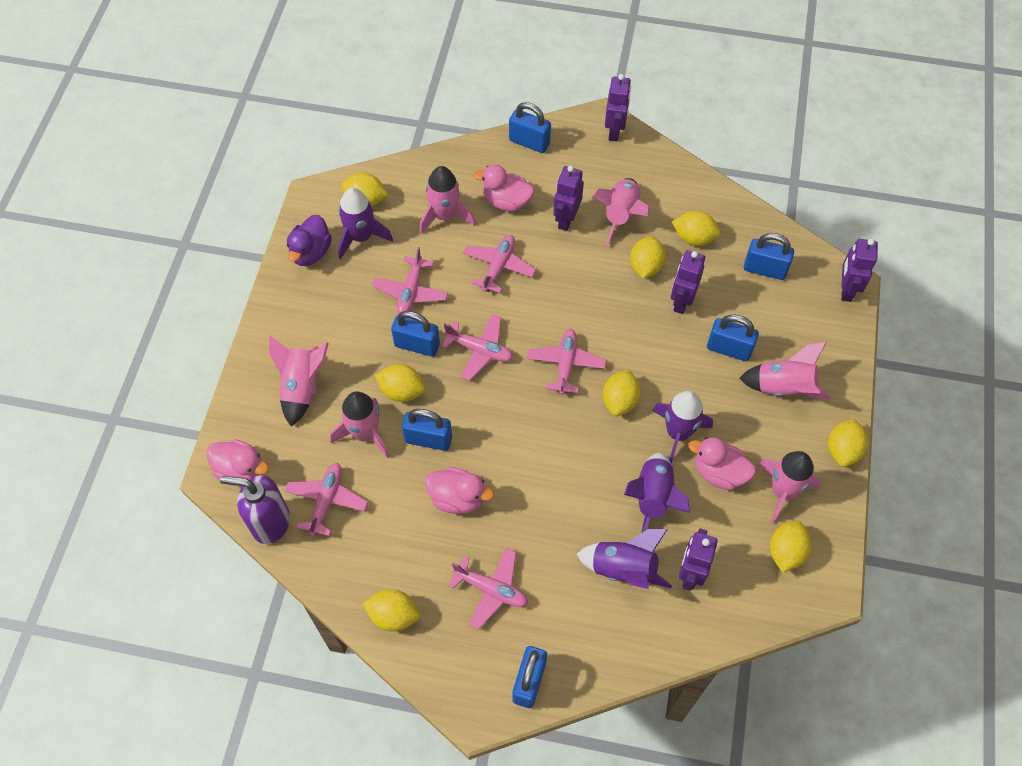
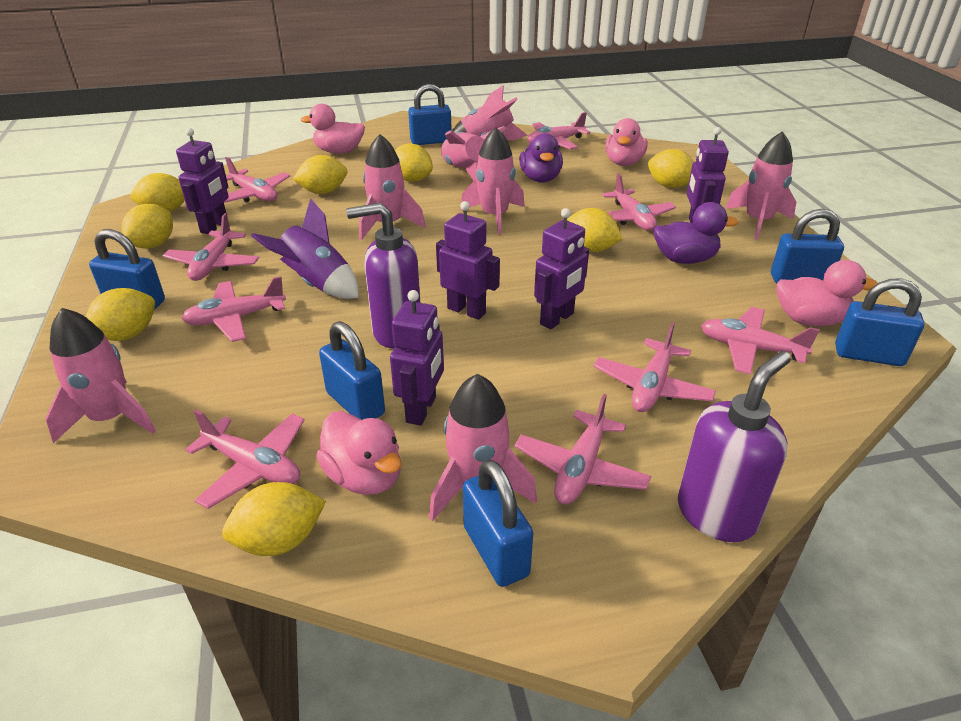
pink plane: [285,463,368,536] [372,247,448,315] [441,314,513,381] [449,548,528,630] [463,235,536,293] [527,329,606,395] = 6 -> [163,213,259,281] [182,276,286,342] [185,410,304,509] [224,157,290,203] [514,394,651,505] [527,112,591,150] [593,322,716,412] [602,174,676,231] [701,307,820,374] = 9
pink rocket: [269,335,329,426] [330,391,390,458] [420,166,475,234] [592,178,649,246] [739,342,831,399] [757,451,821,524] = 6 -> [45,308,156,443] [359,134,426,240] [429,374,537,521] [441,126,507,181] [452,85,527,141] [460,127,525,235] [725,131,796,240] = 7
purple duck: [287,215,332,266] = 1 -> [519,133,563,183] [654,202,738,264] = 2
purple rocket: [338,188,393,259] [576,529,672,589] [624,453,690,533] [652,391,713,464] = 4 -> [251,198,359,299] = 1
purple soap dispenser: [220,475,290,544] = 1 -> [346,203,420,349] [678,351,791,542] = 2

